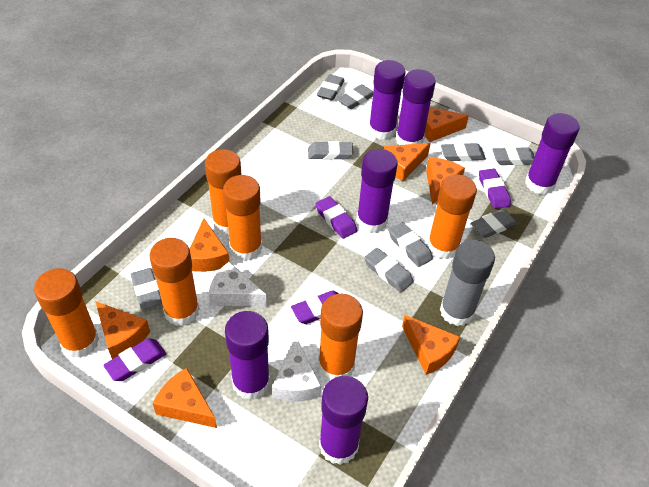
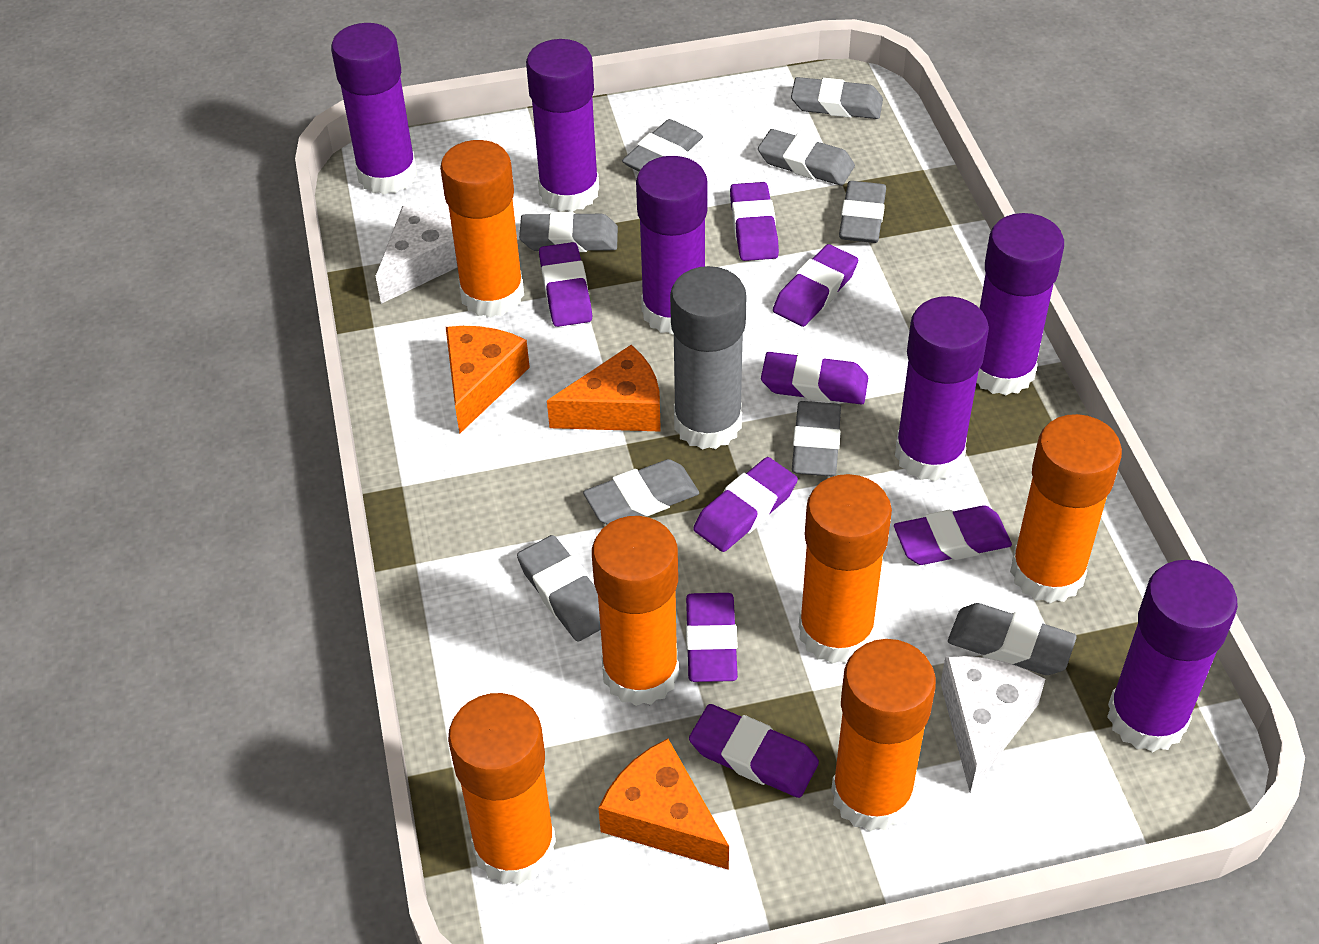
orange cheese: [95,301,150,359] [153,368,217,428] [190,218,230,272] [384,143,431,181] [402,315,460,375] [425,108,469,142] [426,158,465,205] = 7 -> [446,326,530,433] [547,345,661,432] [598,738,729,870] = 3
purple eraser: [103,338,166,381] [291,290,339,324] [315,196,358,239] [479,169,511,209] = 4 -> [539,242,592,327] [686,593,738,682] [689,704,819,798] [693,457,798,552] [730,182,779,261] [761,352,868,404] [773,244,858,327] [894,505,1012,565] = 8

